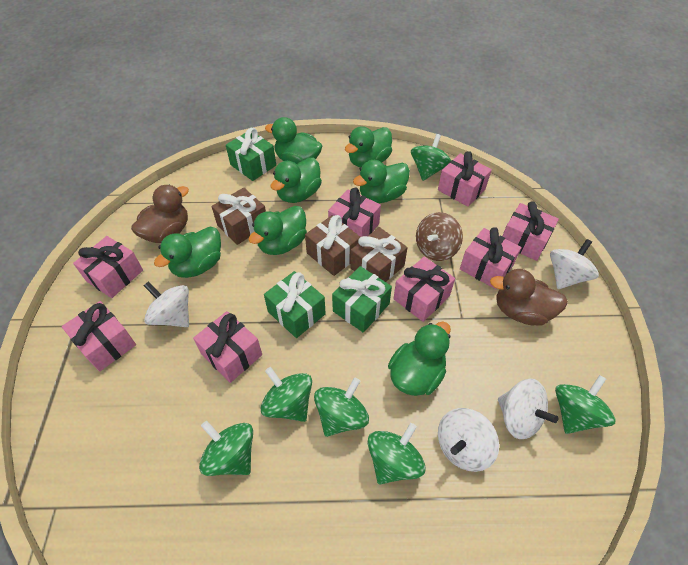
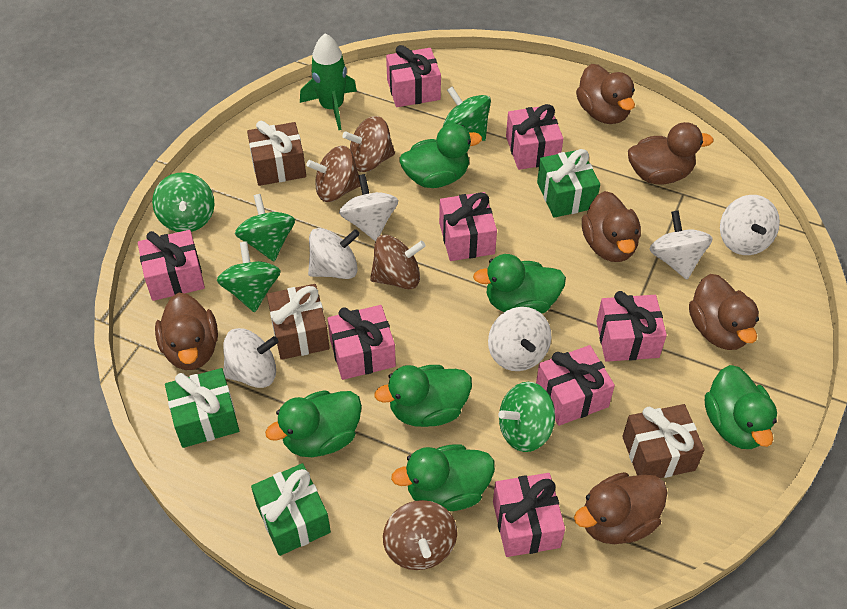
brown duck: [131,185,189,243] [490,269,568,326] = 2 -> [155,293,218,370] [574,472,668,544] [576,64,635,124] [582,191,641,262] [628,122,713,185] [689,274,759,350] = 6
brown spinning top: [416,212,463,261] = 1 -> [306,146,360,202] [343,116,395,172] [370,235,426,289] [383,500,457,570] = 4
green duck: [154,227,221,278] [248,206,307,255] [265,117,322,164] [271,157,322,203] [345,126,392,167] [353,160,410,203] [388,322,451,396] = 7 -> [265,390,362,457] [374,365,472,427] [391,444,495,511] [400,124,482,188] [473,254,566,314] [705,365,777,449] = 6
green rocket: none = 0 -> [300,33,357,130] = 1
green spinning top: [199,421,253,476] [261,367,312,422] [314,378,369,437] [367,423,425,485] [411,134,451,181] [555,375,615,434] = 6 -> [152,172,214,232] [217,241,281,312] [235,194,295,261] [443,87,491,141] [498,382,555,452] = 5
white spinning top: [143,282,189,327] [438,408,499,472] [498,379,558,439] [550,239,599,289] = 4 -> [223,328,279,388] [308,228,360,279] [339,174,398,241] [488,307,551,371] [649,210,713,279] [720,195,780,255] = 6

